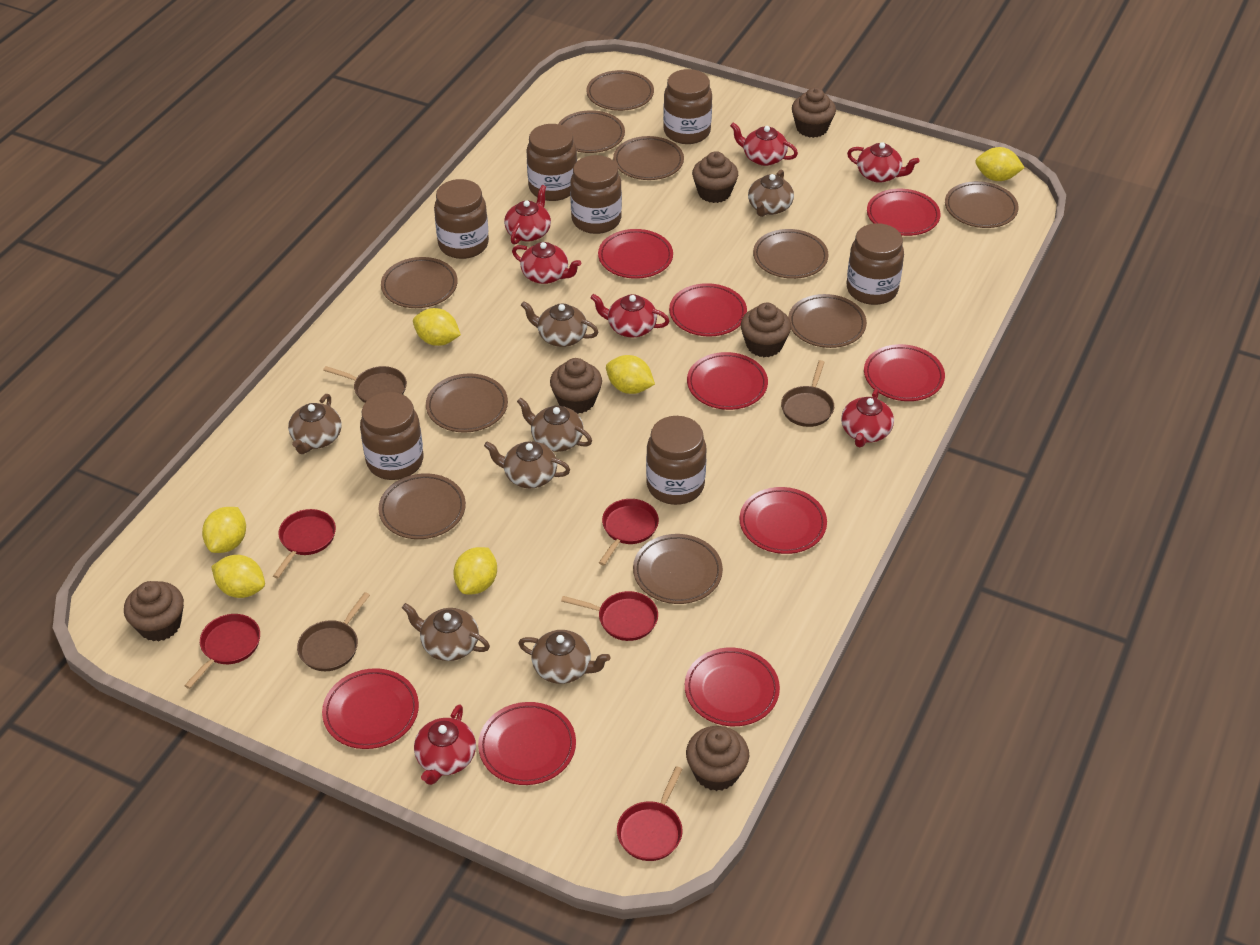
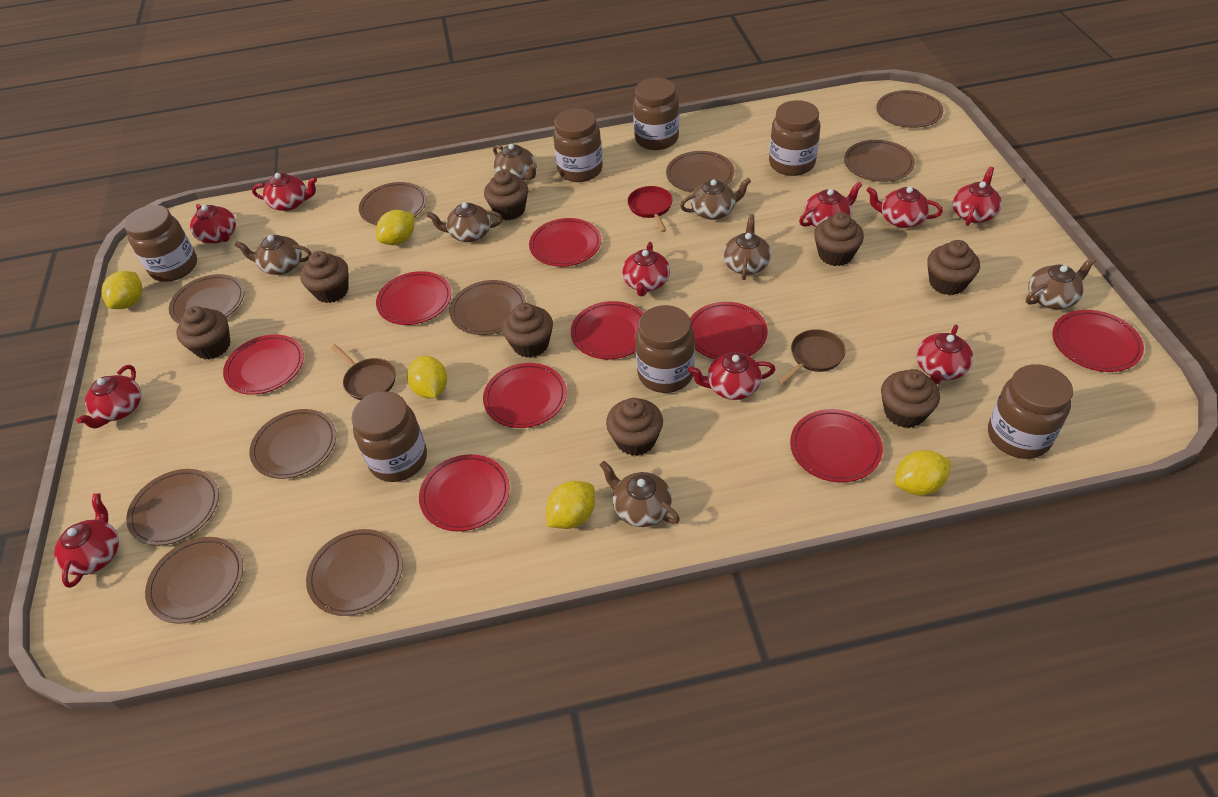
brown cupcake: [124,581,184,642] [550,358,602,414] [686,726,749,791] [692,151,738,203] [741,303,791,357] [792,87,836,138] = 6 -> [176,306,230,359] [300,251,348,303] [484,170,528,220] [502,303,553,358] [606,398,663,456] [814,212,864,266] [881,369,940,428] [927,240,980,295] = 8
brown pan: [297,592,370,671] [323,366,407,403] [781,360,834,427] = 3 -> [331,344,396,400] [778,329,846,385] = 2
red pan: [184,614,260,689] [273,509,336,579] [561,591,658,641] [599,499,659,565] [617,766,683,861] = 5 -> [627,186,673,232] = 1
red teapot: [414,704,476,785] [504,185,551,244] [512,242,581,284] [590,294,669,337] [730,122,798,166] [841,388,894,447] [847,142,920,183] = 7 -> [54,493,119,588] [76,365,141,429] [190,204,236,243] [252,173,317,211] [622,242,670,296] [688,352,775,400] [799,182,862,227] [866,187,943,228] [916,325,973,385] [952,167,1002,226] = 10
yellow lemon: [202,507,246,553] [211,555,265,598] [413,308,461,346] [453,547,497,594] [606,355,655,394] [975,147,1025,181] = 6 -> [101,271,142,309] [376,210,414,245] [407,356,447,398] [546,481,595,529] [895,450,951,496] = 5

